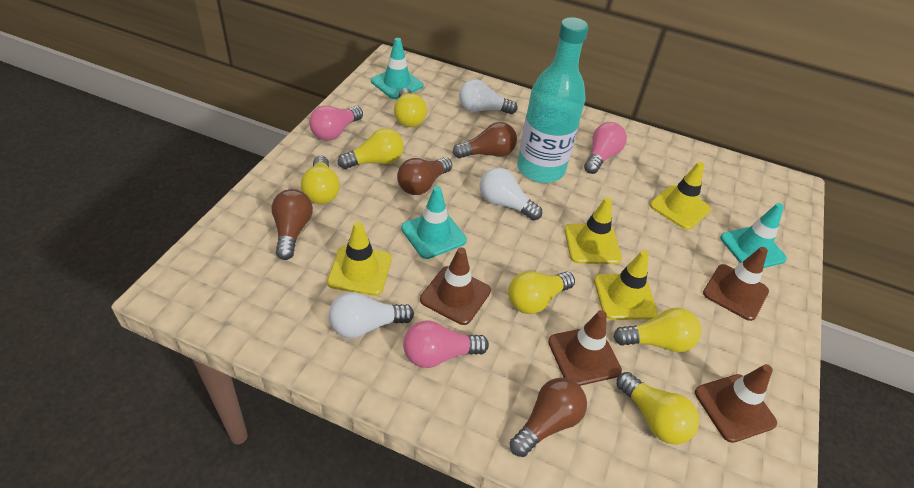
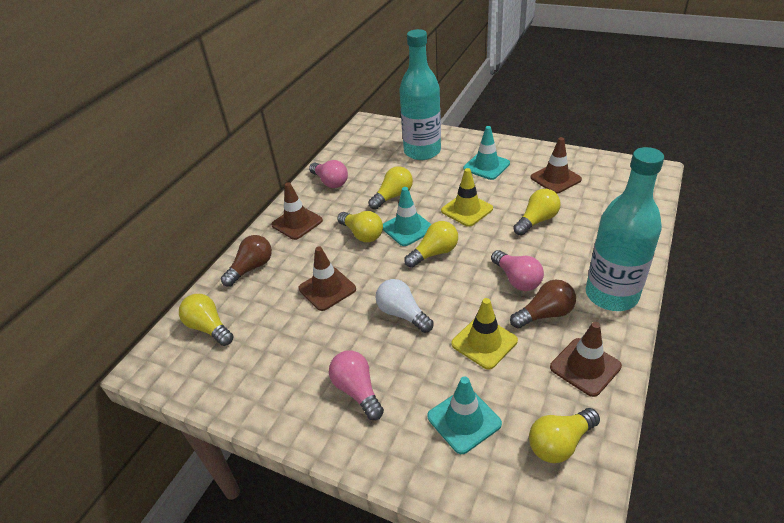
brown light bulb: [271,189,313,260] [397,157,452,195] [453,122,517,159] [510,378,587,457] = 4 -> [221,235,272,287] [510,280,576,328] = 2
turquoise bottle: [517,17,589,183] = 1 -> [399,29,441,160] [586,147,664,311] = 2
white light bulb: [329,292,414,338] [459,79,518,114] [480,168,542,221] = 3 -> [376,279,434,333] = 1
yellow traffic cone: [327,221,392,295] [564,197,622,264] [594,250,658,320] [650,162,711,230] = 4 -> [441,168,493,227] [451,298,518,369] = 2

